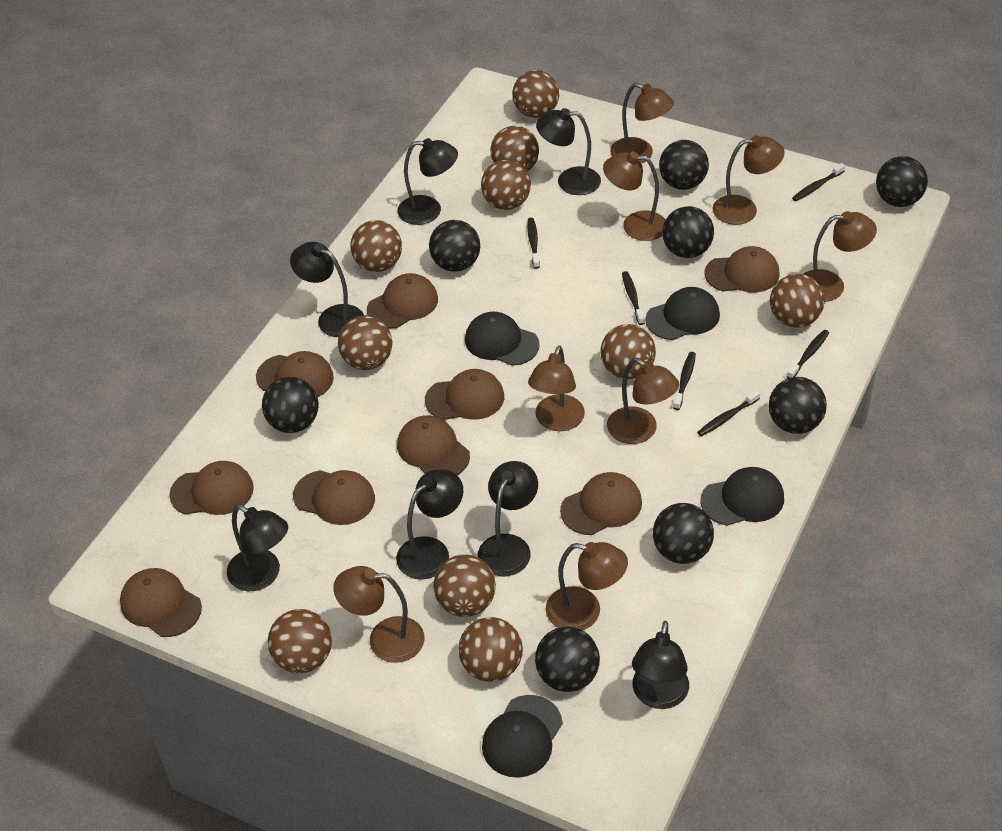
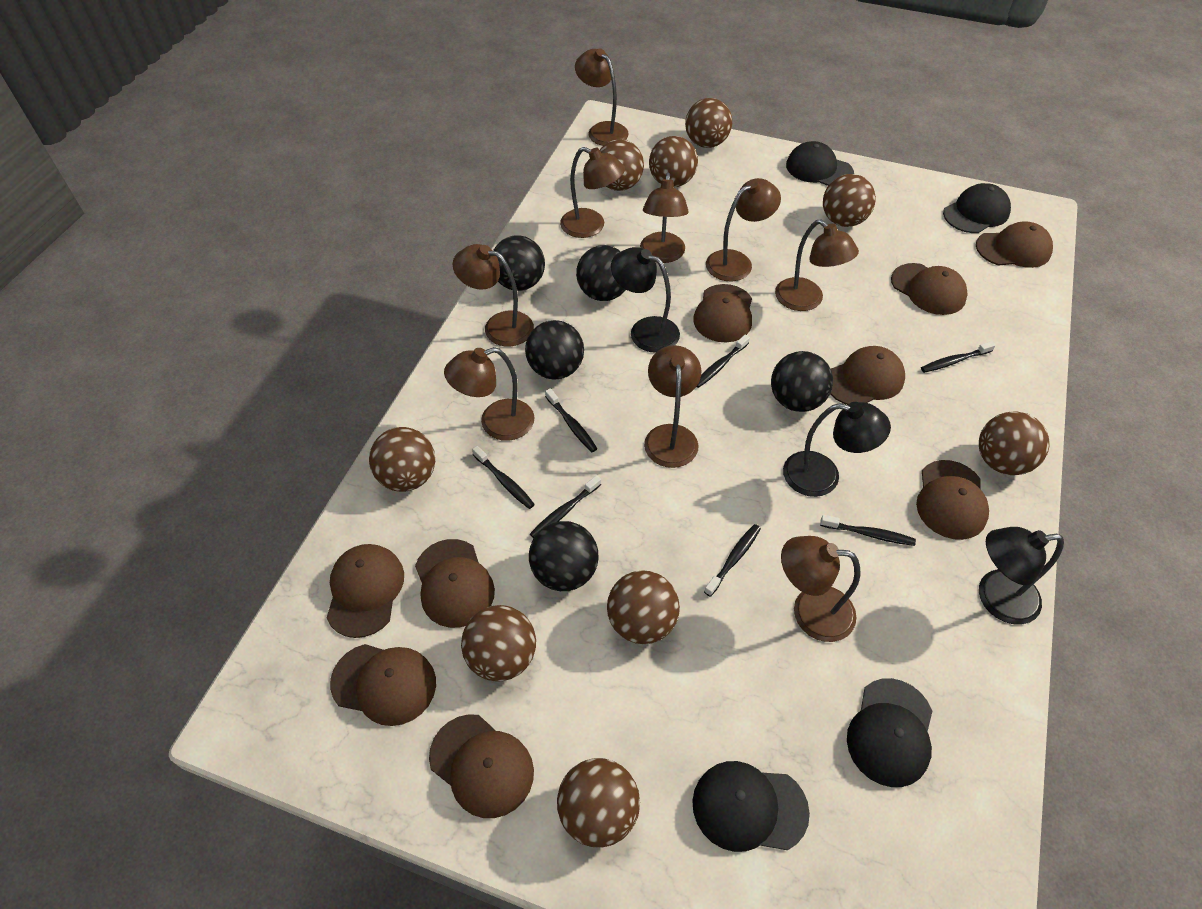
black ball: [262,377,319,433] [429,220,480,272] [535,627,600,692] [653,503,714,564] [659,140,709,190] [662,206,714,258] [769,377,827,434] [876,156,928,207] = 8 -> [493,235,545,291] [525,320,584,380] [529,521,599,591] [576,245,626,301] [771,351,833,412] = 5
black lamp: [227,505,288,591] [290,242,364,337] [396,469,463,580] [397,138,458,225] [478,461,538,576] [536,108,601,195] [632,621,689,709] = 7 -> [611,247,680,353] [783,402,891,497] [979,527,1064,624] = 3
black toothbrush: [527,218,540,269] [622,271,645,325] [673,352,696,410] [697,390,760,436] [786,330,829,378] [792,163,845,201] = 6 -> [472,446,535,509] [530,475,601,539] [545,388,597,452] [697,334,750,388] [704,524,761,597] [820,515,916,546] [921,341,996,373] = 7
brown ball: [268,609,332,673] [338,316,392,370] [350,220,402,272] [433,554,496,617] [458,617,523,682] [481,160,531,210] [490,126,539,171] [512,70,559,118] [600,324,656,379] [770,274,825,328] = 10 -> [369,427,435,492] [461,605,536,682] [557,758,640,848] [600,139,644,191] [607,570,680,644] [649,136,698,187] [685,98,732,148] [823,174,876,227] [979,412,1049,475] = 9
brown lamp: [333,566,425,663] [528,345,585,431] [546,542,628,630] [603,152,666,241] [607,358,680,444] [610,83,674,163] [713,135,785,225] [803,211,877,302] = 8 -> [444,347,534,441] [453,244,534,347] [560,147,625,238] [575,48,629,146] [640,173,689,263] [644,345,701,468] [706,178,781,281] [775,219,859,311] [781,536,860,642] = 9

